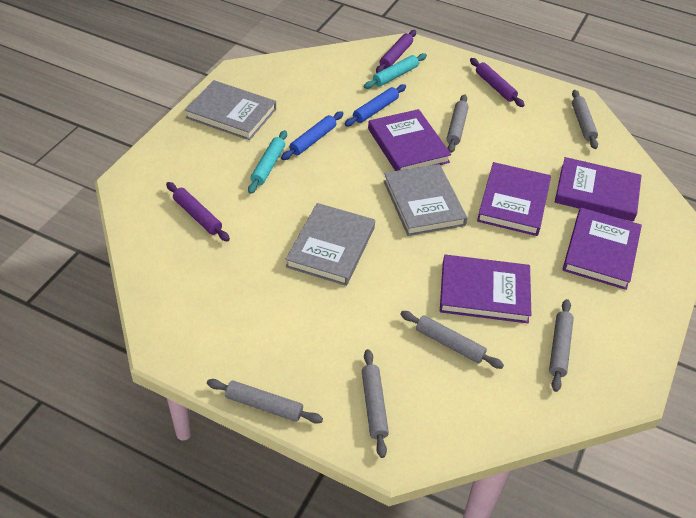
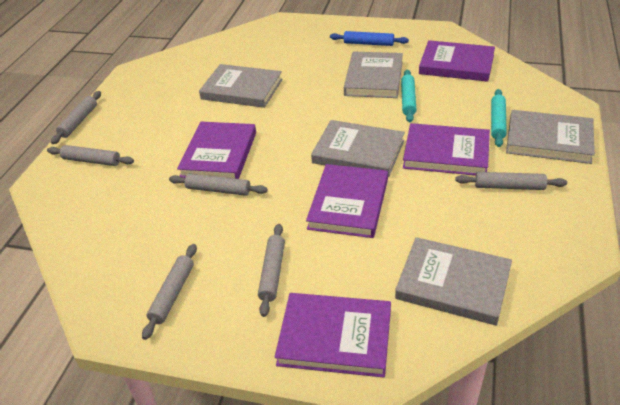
blue rolling pin: [281,111,343,160] [345,84,406,126] = 2 -> [330,31,409,46] = 1
grey book: [185,80,276,140] [286,203,375,286] [383,164,467,236] = 3 -> [199,64,283,108] [311,120,405,177] [344,52,403,98] [395,237,512,326] [506,110,595,164] = 5
purple rolling pin: [166,182,230,242] [376,30,416,73] [470,58,525,107] = 3 -> none = 0

